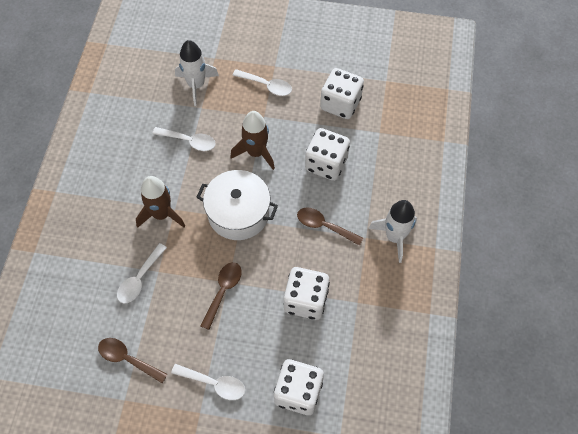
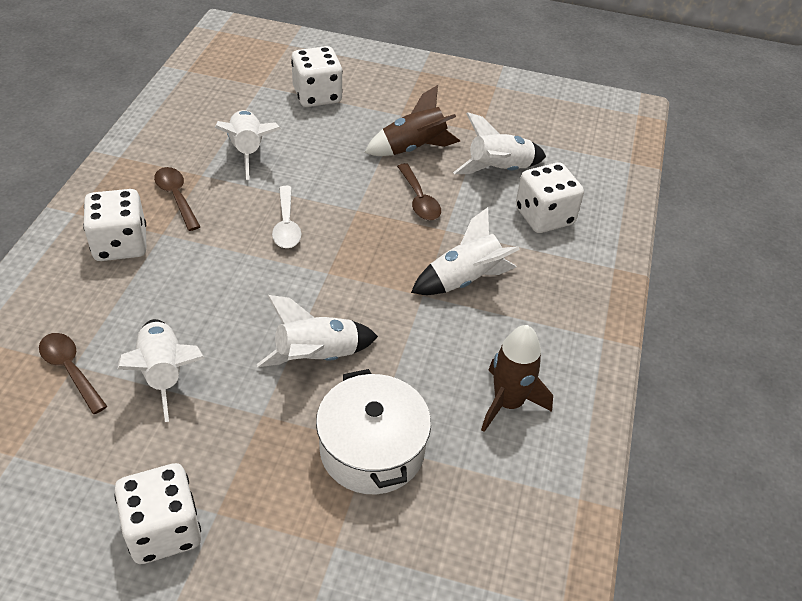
white rocket: [175,40,219,106] [368,200,417,263] = 2 -> [118,319,205,422] [215,110,281,180] [257,295,378,367] [411,207,520,295] [453,112,546,174] = 5
white spoon: [117,243,167,303] [152,127,216,151] [171,364,245,400] [232,69,292,96] = 4 -> [272,186,301,248] = 1

